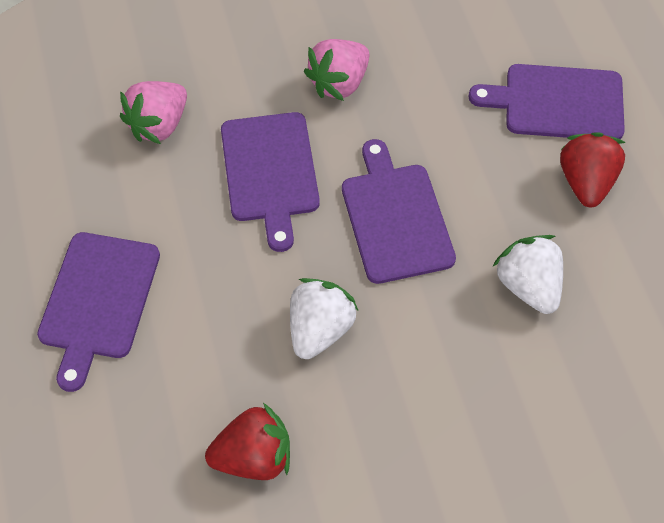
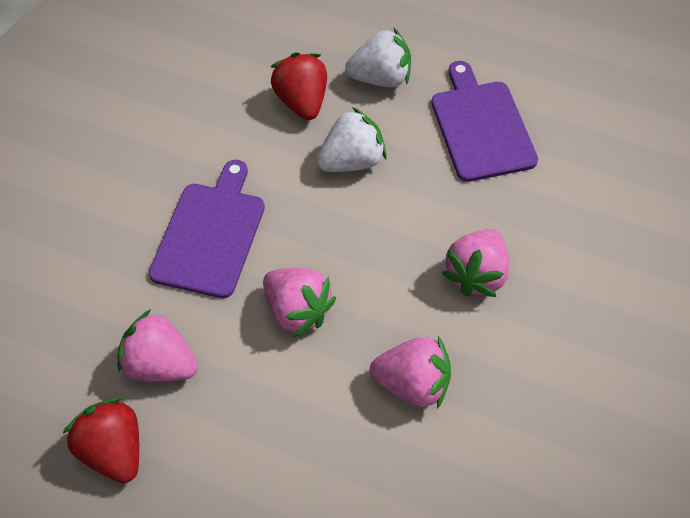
pink strawberry: [120,81,187,144] [304,39,370,101] = 2 -> [117,309,198,382] [263,268,336,337] [370,336,451,409] [442,229,510,297] = 4
purple cutting board: [37,232,160,392] [221,112,320,252] [342,139,456,284] [468,64,625,139] = 4 -> [149,160,265,298] [431,61,538,182] = 2

